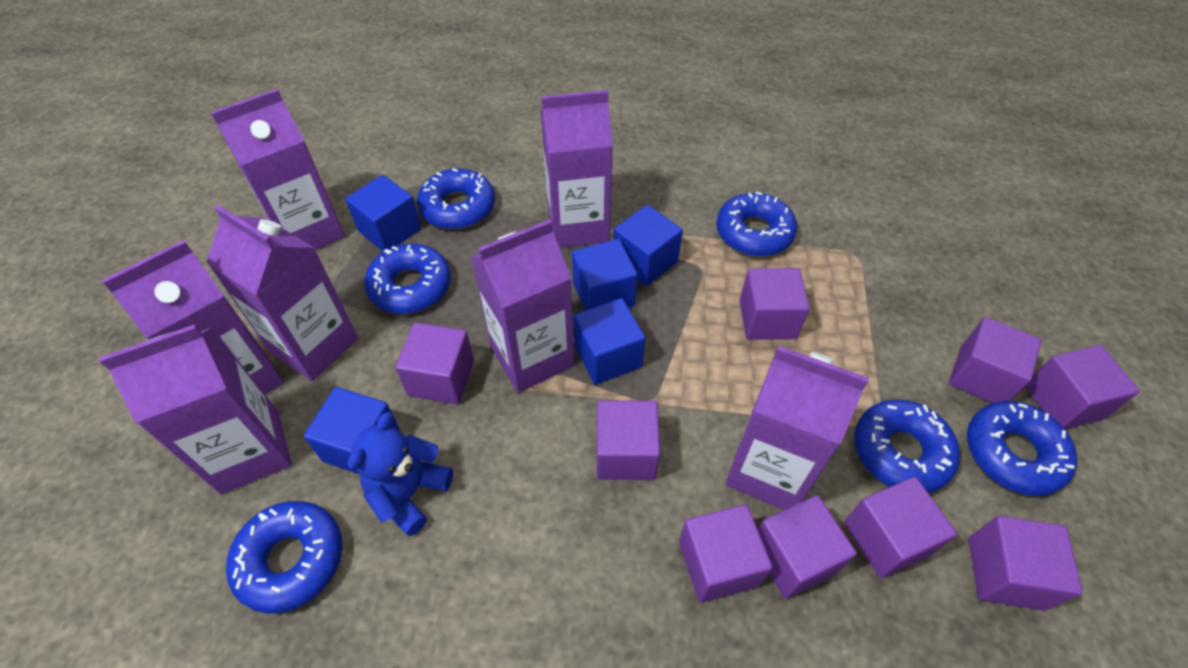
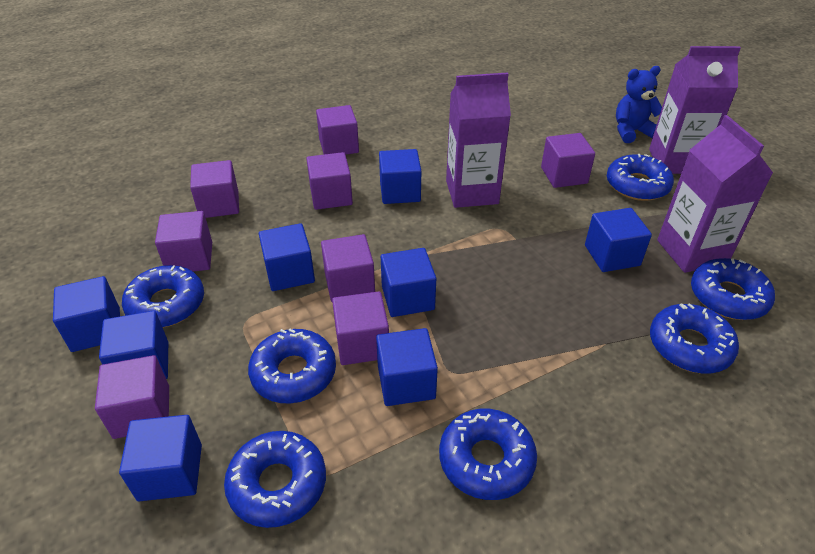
blue cube: [304,387,400,474] [345,175,421,252] [572,239,637,310] [573,298,645,385] [613,205,683,286] = 5 -> [53,276,120,352] [99,311,168,379] [119,415,202,501] [259,223,315,291] [376,328,438,406] [379,149,421,204] [381,248,436,317] [585,208,652,272] = 8
blue donut: [226,501,342,613] [364,243,451,314] [417,168,495,229] [716,192,797,256] [854,399,960,493] [967,401,1078,496] = 6 -> [122,265,204,328] [224,431,326,528] [248,329,336,404] [439,409,537,500] [607,154,674,201] [650,303,739,373] [691,258,775,320] = 7
purple carton: [99,324,292,494] [102,240,284,394] [207,205,358,381] [211,89,345,250] [471,219,574,393] [541,90,613,248] [725,346,869,510] = 7 -> [446,72,511,208] [649,46,741,174] [657,115,773,273] = 3
purple cube: [395,323,474,404] [597,400,660,480] [679,504,772,603] [739,268,810,340] [758,495,857,599] [844,477,957,578] [949,317,1042,403] [969,516,1083,611] [1025,345,1140,429] = 9 -> [95,355,169,439] [155,211,212,272] [190,160,239,218] [306,152,353,210] [316,105,359,155] [321,234,375,302] [332,291,389,365] [541,133,595,188] = 8

